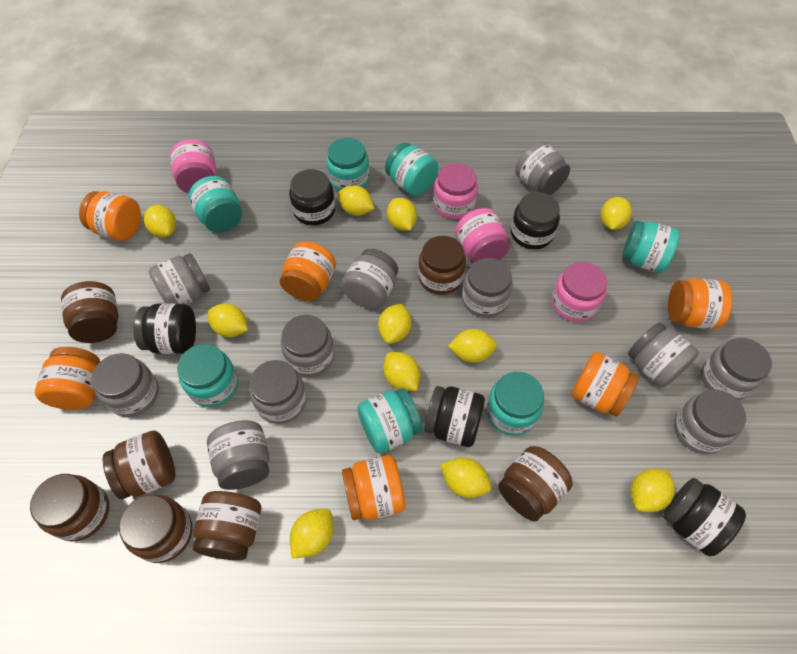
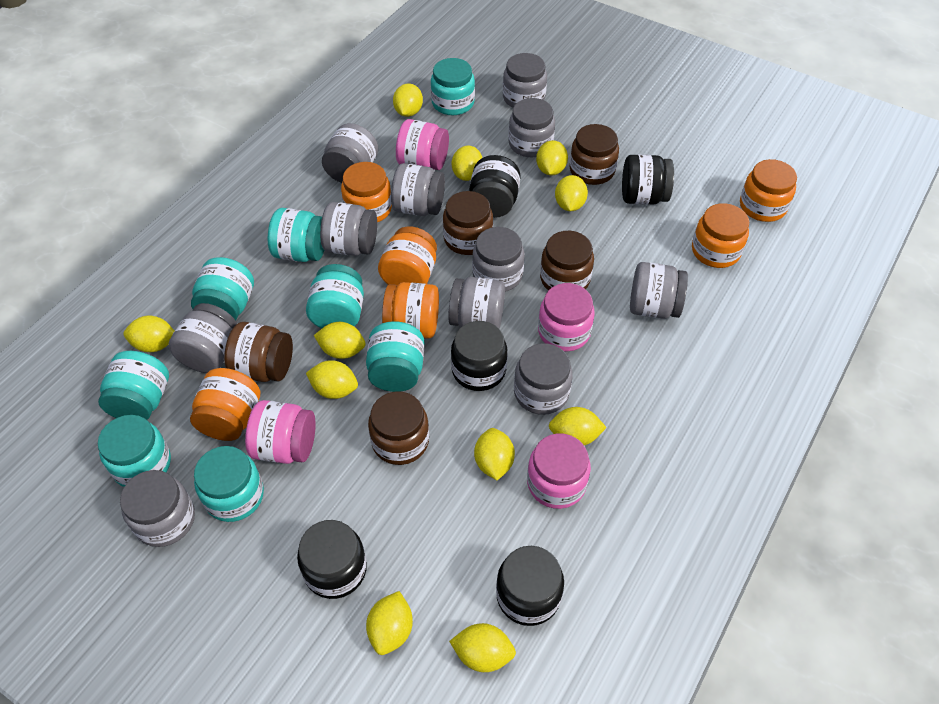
brown jar: [30,474,109,542] [61,281,119,343] [103,430,175,499] [119,494,192,563] [193,491,261,560] [418,236,466,295] [498,446,573,521] = 7 -> [224,322,293,382] [368,392,429,465] [443,191,493,255] [540,231,594,291] [570,124,619,185] = 5
turquoise jar: [177,344,238,407] [188,176,242,233] [326,138,369,191] [357,388,423,454] [385,143,438,196] [486,372,544,436] [622,221,680,273] = 7 -> [98,351,169,420] [98,415,171,487] [191,257,254,320] [194,446,264,522] [268,208,324,262] [306,264,364,328] [366,321,424,392] [431,58,475,115] = 8

